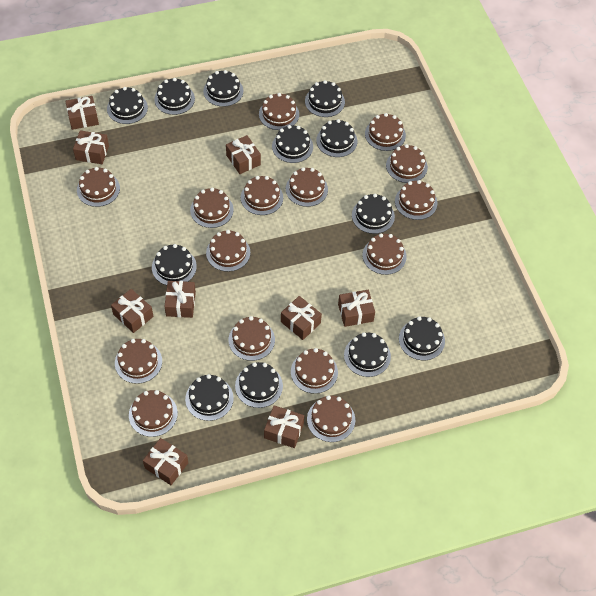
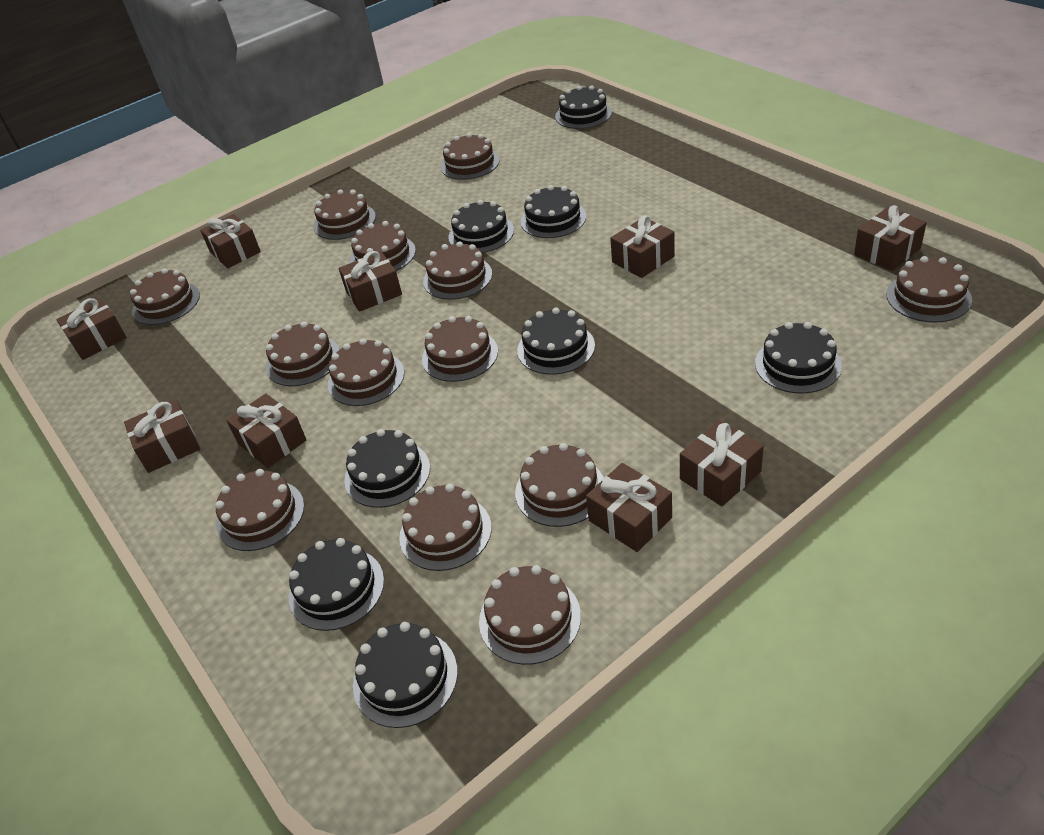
black cake: [107,87,148,124] [152,244,197,285] [154,78,195,115] [185,374,234,421] [203,70,243,107] [235,362,283,408] [272,125,313,163] [305,80,345,117] [316,119,357,157] [344,332,391,377] [352,194,395,234] [399,316,445,360] = 12 -> [289,538,384,631] [344,429,430,508] [353,622,458,728] [449,200,514,253] [517,307,595,375] [521,185,586,238] [555,85,612,129] [755,322,842,394] = 8
brown cake: [77,167,120,207] [115,339,162,384] [129,390,178,437] [190,188,234,228] [206,230,250,272] [229,316,275,361] [241,176,283,215] [259,93,299,130] [286,167,328,207] [291,348,338,394] [307,395,355,442] [362,233,406,275] [365,113,406,151] [386,144,428,183] [395,180,437,220] = 15 -> [130,268,200,325] [215,469,304,551] [266,321,339,386] [314,189,376,240] [328,338,404,406] [350,221,416,271] [399,484,492,571] [422,316,498,382] [423,241,492,300] [441,133,500,180] [479,565,581,665] [515,443,604,527] [886,256,972,323] = 13

